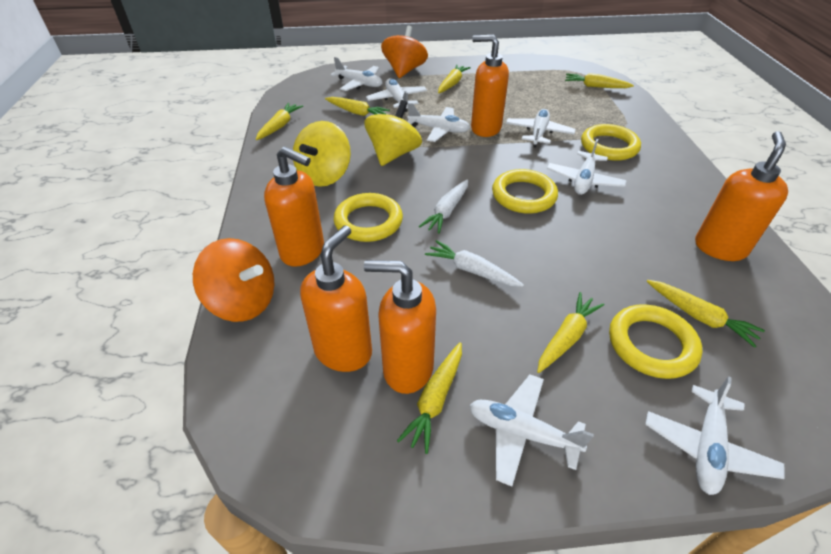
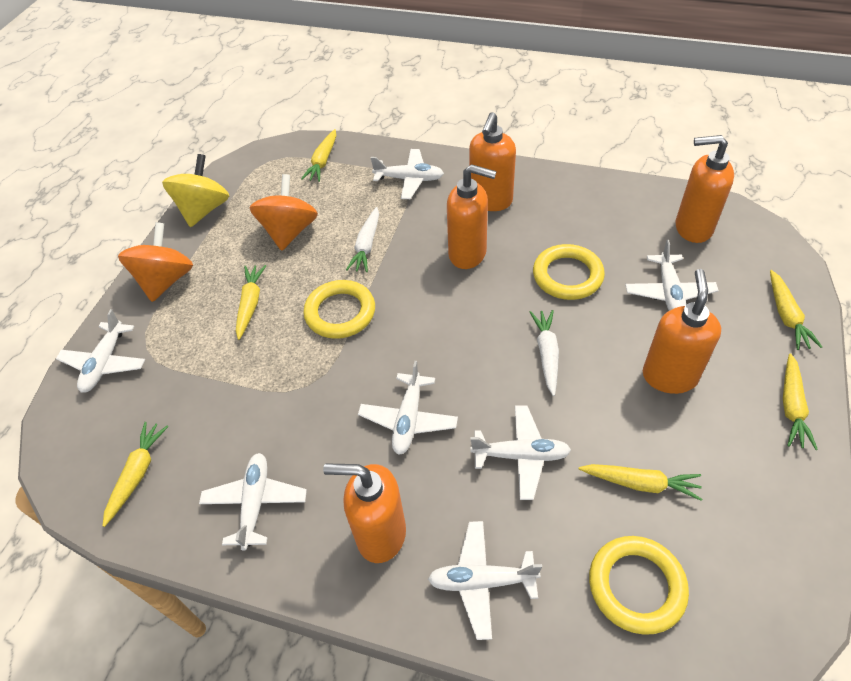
yellow carrot: [256,103,303,140] [325,97,390,116] [397,342,462,454] [438,65,471,93] [537,292,604,373] [565,73,634,88] [647,280,765,348] = 7 -> [103,422,168,527] [236,265,266,340] [301,129,336,182] [579,464,702,501] [770,270,822,350] [783,353,818,450] = 6
yellow ring: [334,193,403,242] [492,169,558,214] [581,124,641,161] [609,304,702,379] = 4 -> [303,280,375,339] [533,244,605,300] [589,536,689,635] = 3
yellow spinning top: [293,121,351,187] [364,100,422,166] = 2 -> [162,154,229,227] = 1

